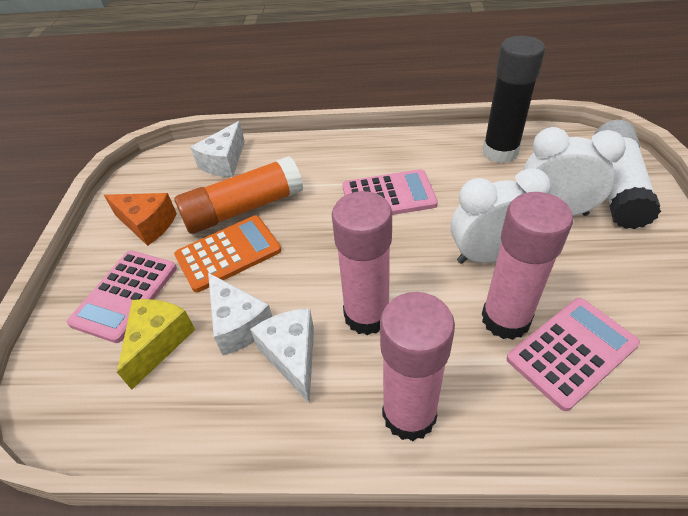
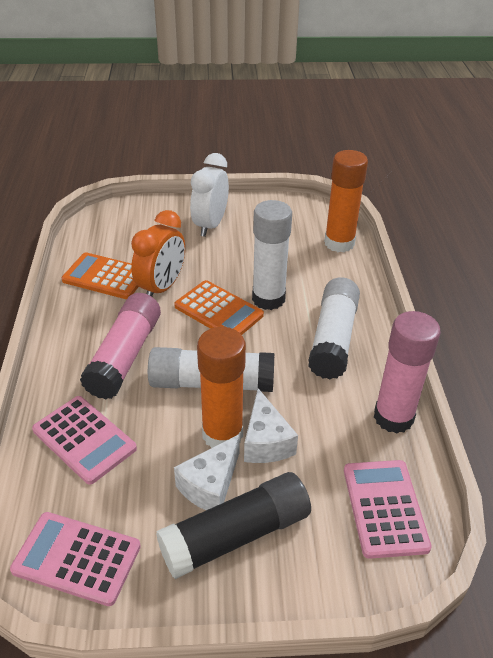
orange calculator: [174,215,281,292] = 1 -> [61,252,139,299] [174,280,264,335] = 2
orange cheese: [104,193,177,246] = 1 -> none = 0
orange clock: none = 0 -> [131,210,185,297] = 1
orange glue stick: [175,156,303,234] = 1 -> [197,327,246,448] [324,150,368,252] = 2
pink glue stick: [332,191,392,335] [380,292,455,441] [482,192,573,340] = 3 -> [80,293,161,399] [374,311,441,433] = 2
white cheese: [191,121,245,177] [208,273,272,355] [250,308,314,404] = 3 -> [174,434,240,510] [244,388,298,463] = 2
white clock: [451,168,551,264] [523,127,626,216] = 2 -> [190,153,229,237] = 1
white glue stick: [594,120,661,229] = 1 -> [148,347,274,392] [252,200,292,310] [308,277,360,379] = 3
yellow cheese: [117,299,195,390] = 1 -> none = 0

